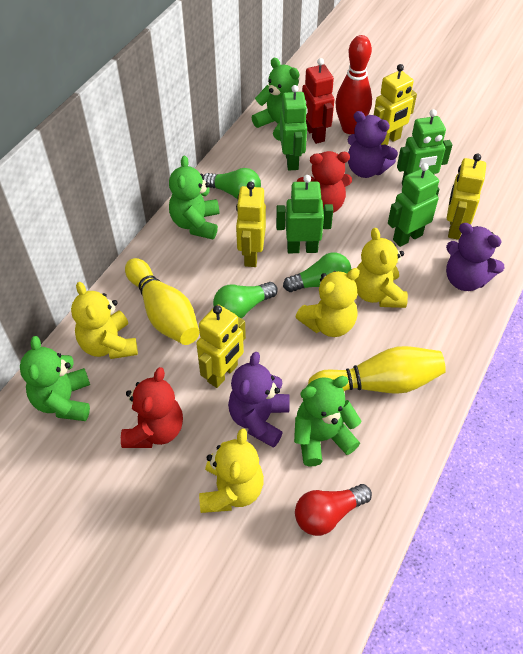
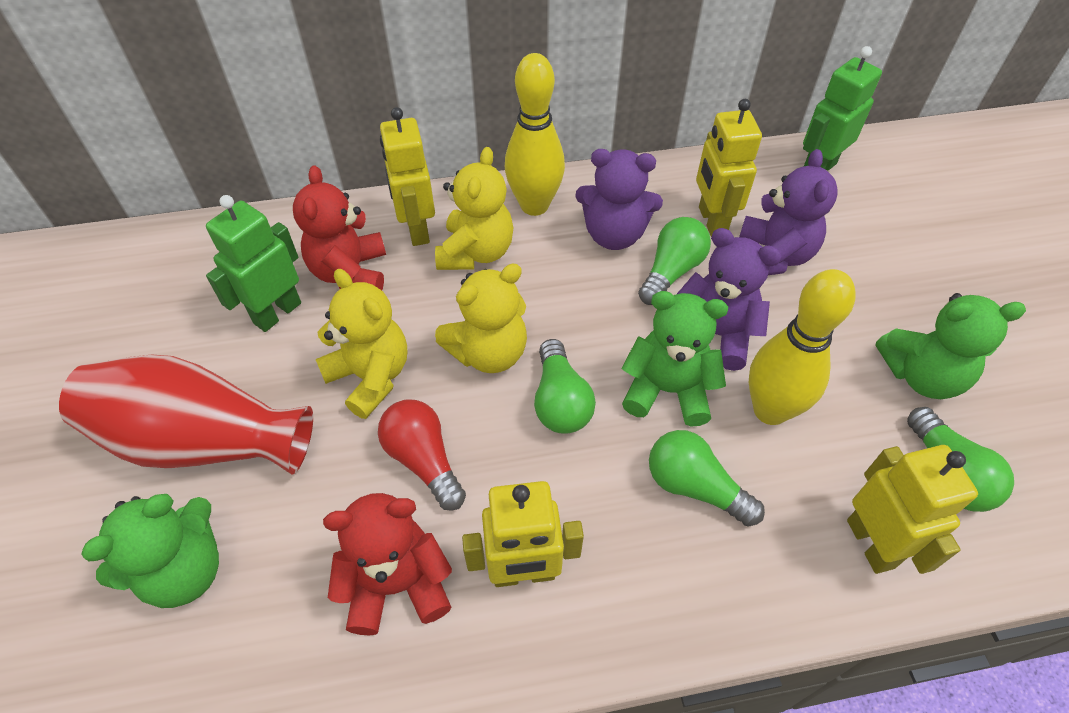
green light bulb: [202,168,261,199] [213,282,278,318] [283,253,351,292] = 3 -> [534,339,596,434] [638,217,711,305] [649,430,765,527] [907,407,1014,512] = 4
green robot: [276,175,333,253] [280,85,308,171] [388,163,439,247] [397,109,452,186] = 4 -> [206,195,301,332] [803,46,882,170] = 2
green teddy bear: [20,336,90,421] [169,156,219,239] [252,58,299,141] [294,376,361,467] = 4 -> [81,494,219,608] [622,291,728,427] [875,293,1026,399] = 3
red bowling pin: [336,35,372,134] = 1 -> none = 0
red robot: [302,58,334,144] = 1 -> none = 0
red vase: none = 0 -> [59,355,313,474] = 1
yellow teddy bear: [71,282,138,359] [199,428,264,513] [296,268,360,337] [354,228,408,308] = 4 -> [316,269,407,419] [435,147,513,270] [435,264,527,373] = 3

